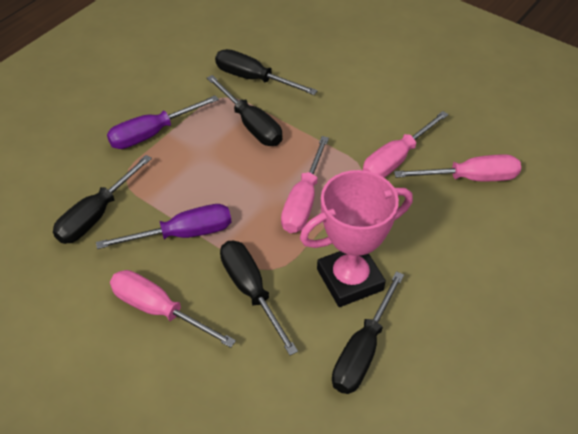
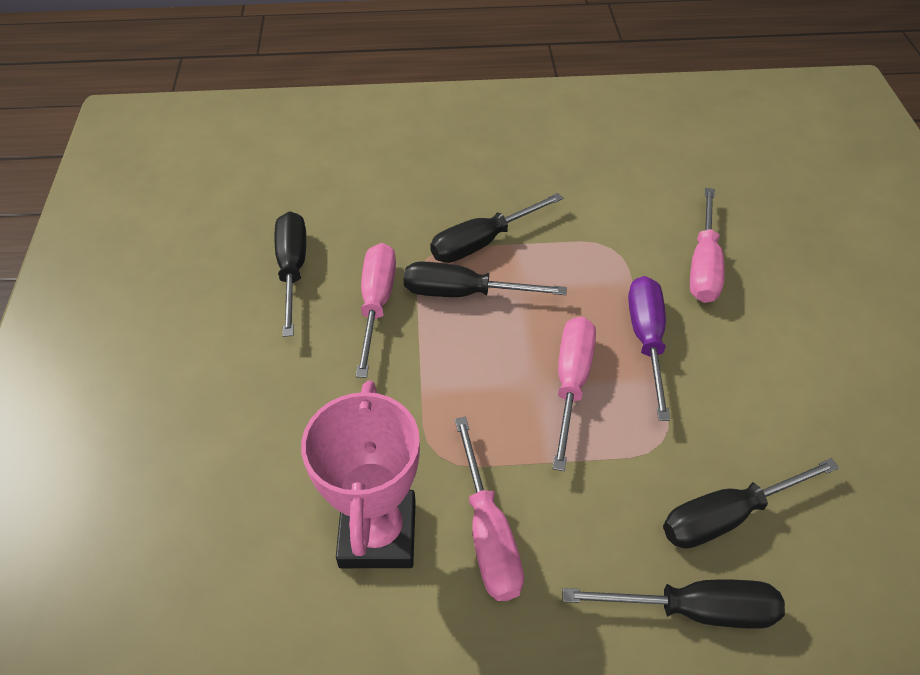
purple screwdriver: [96,204,231,249] [107,95,219,149] = 2 -> [628,276,670,421] = 1

